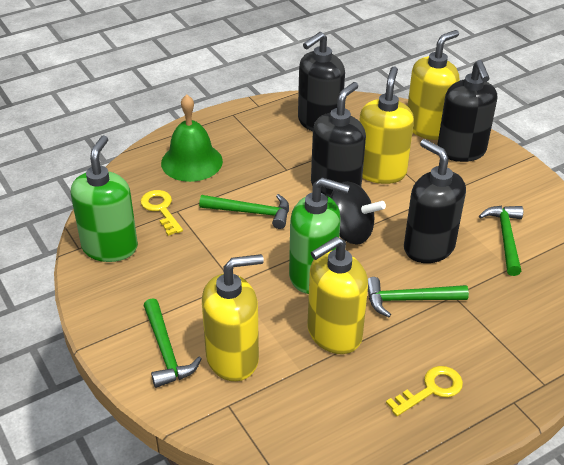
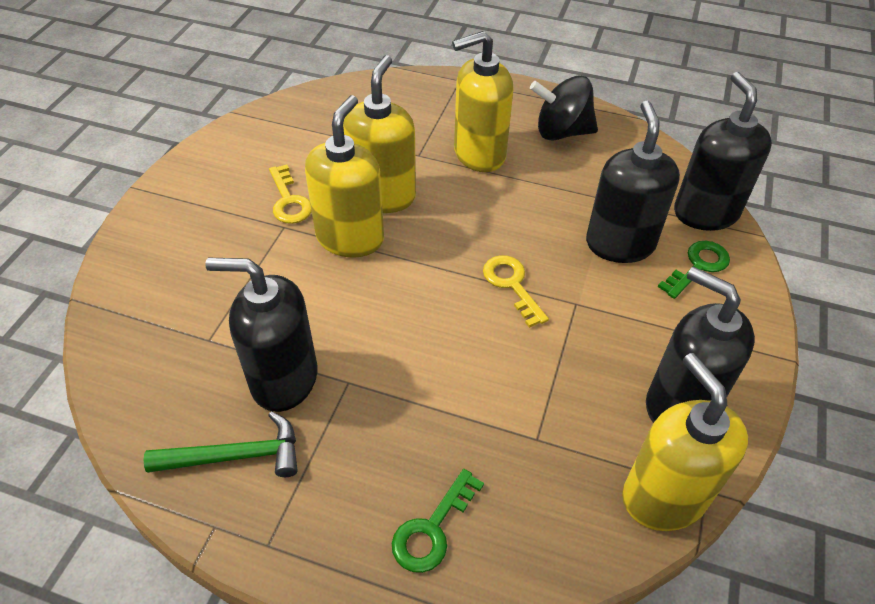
green bell: [161,94,223,182] = 1 -> none = 0
green hammer: [143,298,201,388] [199,194,289,229] [368,277,469,317] [479,206,523,276] = 4 -> [144,412,297,477] = 1
green key: none = 0 -> [392,469,484,573] [658,241,730,299] = 2
green soap dispenser: [71,135,138,262] [289,177,350,294] = 2 -> none = 0

